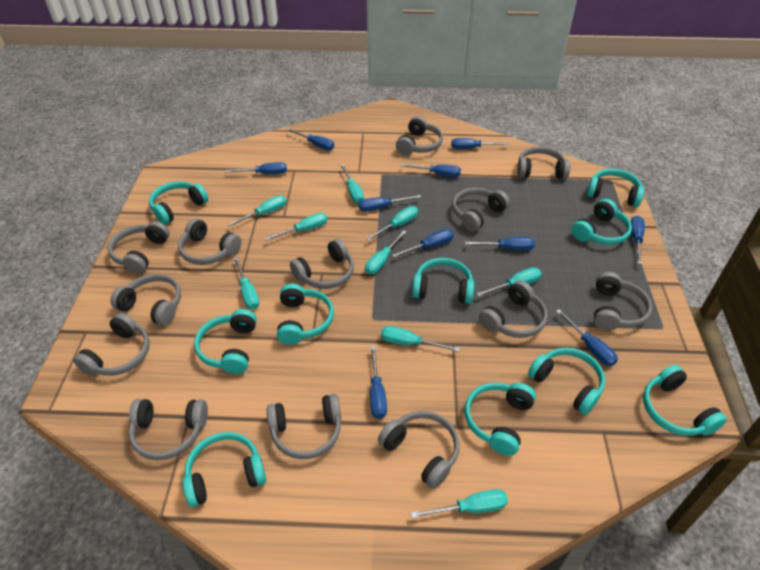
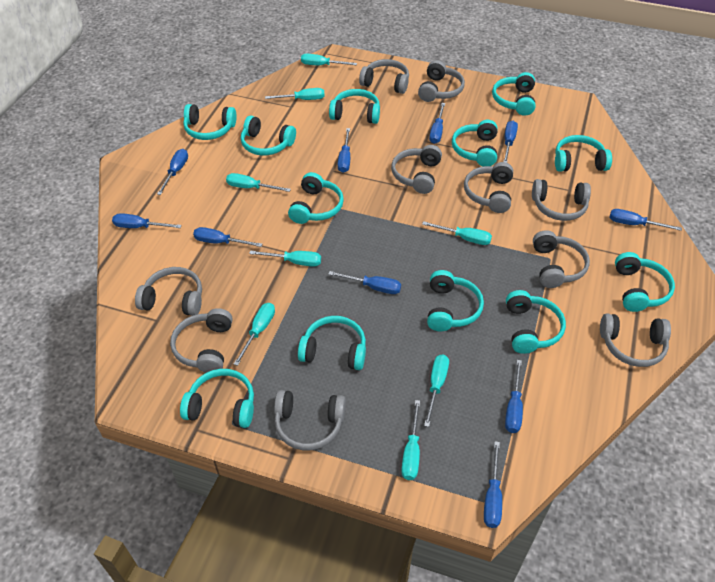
grey headphones: [73,313,150,376] [108,221,170,274] [111,274,181,326] [129,399,208,460] [178,218,241,265] [267,394,341,459] [290,239,354,289] [378,411,459,489] [396,116,443,155] [452,188,510,232] [479,280,548,338] [517,146,570,179] [594,272,652,331] = 13 -> [135,267,202,316] [170,308,233,373] [274,390,346,451] [359,59,409,94] [391,145,442,194] [418,60,465,102] [464,162,513,213] [532,179,591,221] [533,230,590,288] [600,314,671,367] = 10
turquoise headphones: [149,181,208,225] [183,432,266,507] [194,309,257,374] [277,283,334,345] [412,258,474,304] [465,383,536,456] [528,348,605,415] [572,199,632,245] [587,169,644,207] [643,365,727,436] = 10 -> [180,369,254,428] [183,104,237,140] [241,116,296,155] [288,172,344,224] [298,316,366,370] [329,89,380,124] [427,270,484,331] [452,120,498,167] [492,72,536,116] [506,290,566,354] [555,135,612,172] [615,252,675,312] = 12
turquoise screwdriver: [227,195,286,227] [234,257,259,309] [264,213,327,241] [340,164,364,203] [365,230,407,274] [366,206,418,241] [381,326,460,352] [411,489,508,518] [477,267,542,297] = 9 -> [226,173,291,192] [234,303,275,366] [249,250,321,267] [265,88,325,100] [301,54,357,65] [401,400,420,480] [422,221,492,245] [424,355,449,427] = 8

